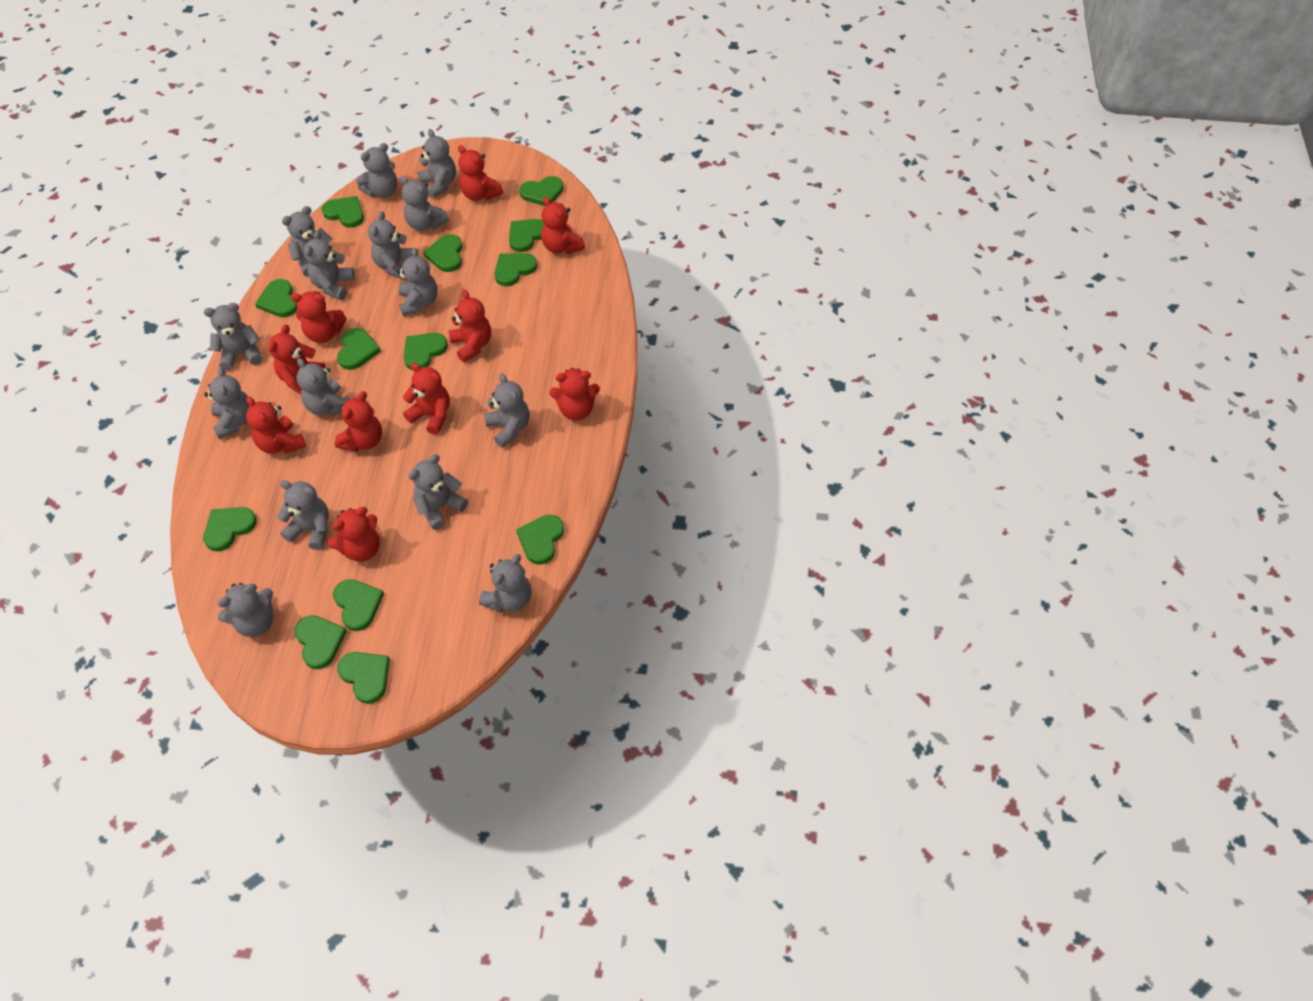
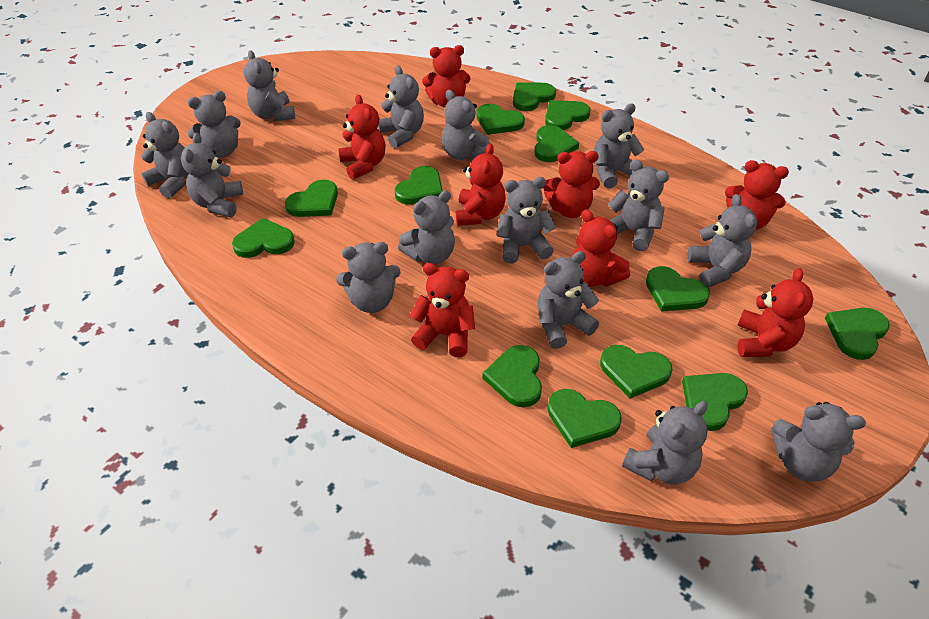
red teddy bear: [246,396,306,454] [268,324,326,394] [291,291,346,343] [328,507,380,562] [335,391,382,452] [403,363,450,435] [449,290,491,363] [458,145,503,201] [541,197,585,254] [549,368,600,420] = 10 -> [338,95,386,180] [409,263,475,357] [422,45,471,108] [456,143,506,226] [543,151,600,218] [573,209,630,287] [725,160,789,230] [737,268,814,357] = 8

